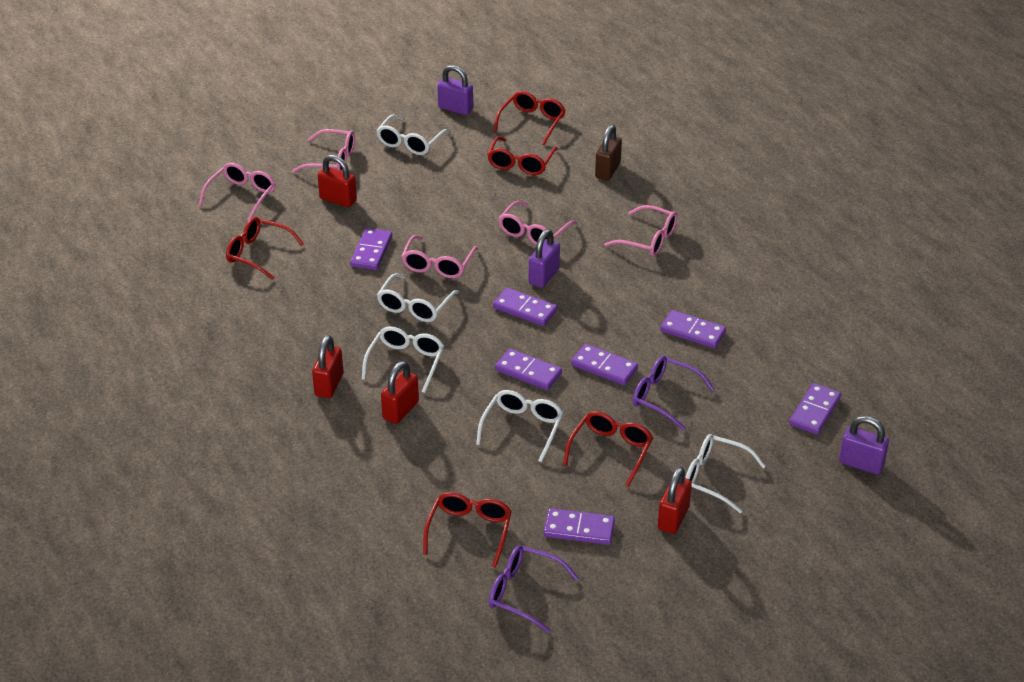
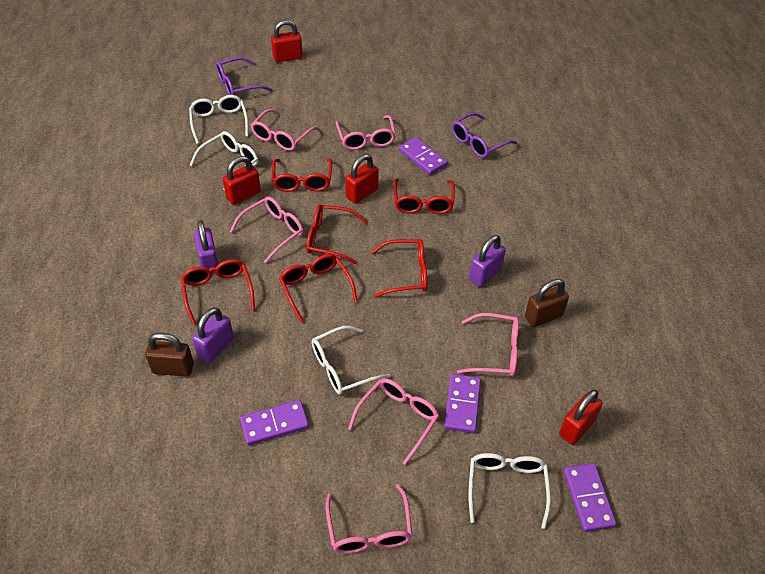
brown padlock: [595,125,622,180] = 1 -> [145,333,194,376] [525,279,569,327] = 2
pink glasses: [199,163,276,221] [292,129,355,173] [401,235,478,278] [498,201,577,245] [604,205,677,256] = 5 -> [230,196,303,263] [251,109,319,151] [326,484,413,554] [336,115,396,150] [348,378,439,465] [457,313,519,376] = 6
purple domino: [350,228,392,270] [493,288,557,326] [495,349,562,390] [544,508,615,545] [571,344,638,385] [660,310,726,348] [789,383,841,435] = 7 -> [240,400,309,445] [399,137,448,175] [444,374,481,433] [563,463,616,532] = 4
red glasses: [226,217,304,280] [423,492,512,567] [487,136,558,175] [493,91,566,145] [563,411,653,487] = 5 -> [181,259,255,325] [272,158,332,192] [279,254,358,323] [306,204,367,264] [371,239,427,298] [393,179,455,214] = 6
white glasses: [362,326,444,393] [376,114,450,155] [377,273,459,322] [476,390,563,462] [685,434,766,514] = 5 -> [189,95,248,144] [190,131,258,190] [312,326,391,395] [468,453,551,529] = 4

